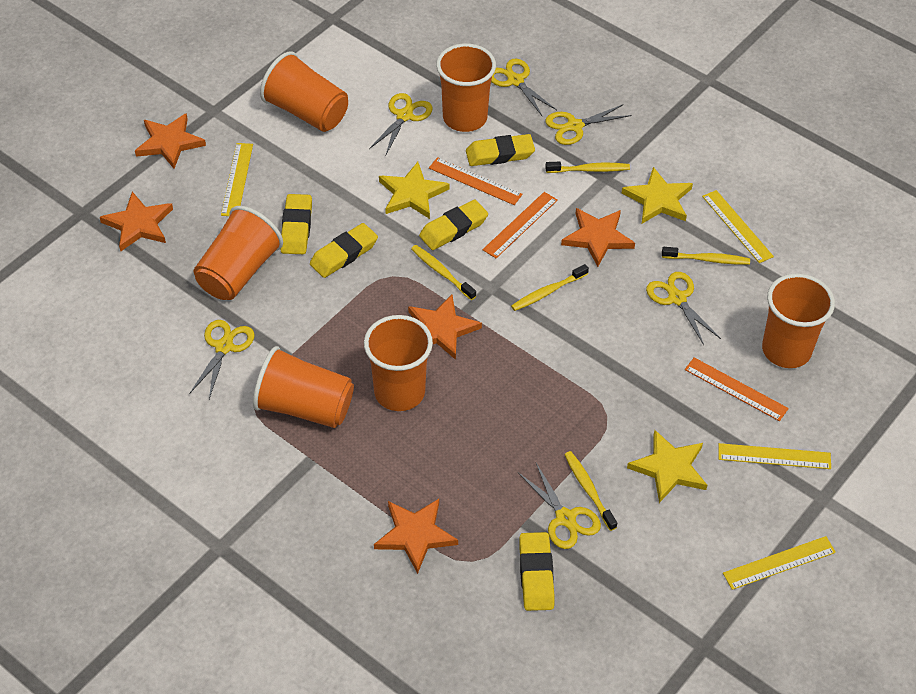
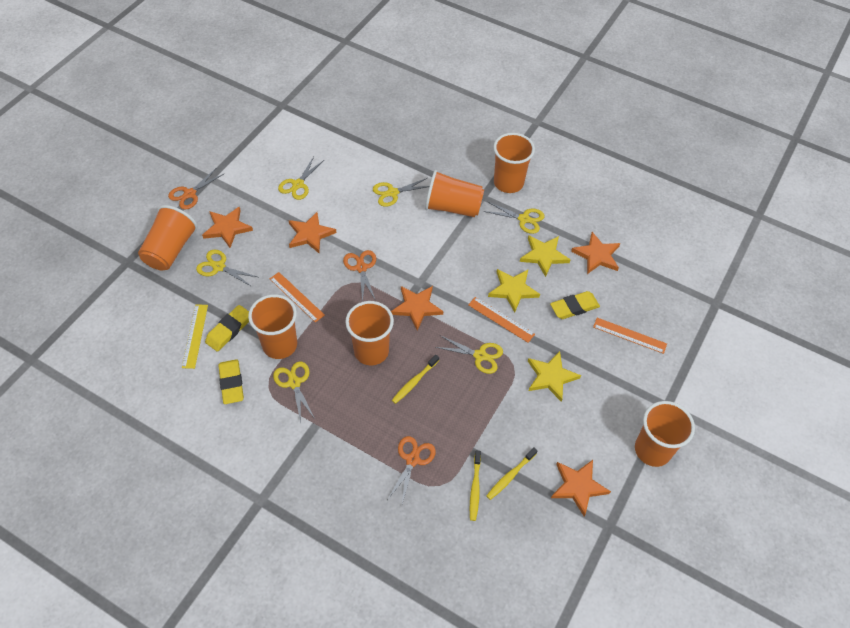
orange scissors: none = 0 -> [168,168,225,210] [343,250,376,302] [387,436,436,504] = 3
yellow eraser: [280,194,312,254] [310,223,378,278] [419,200,488,250] [466,134,535,166] [519,532,554,611] = 5 -> [205,305,249,352] [218,359,244,404] [550,291,600,319] = 3
yellow ruler: [221,143,253,216] [702,190,774,263] [719,443,831,469] [723,536,836,590] = 4 -> [182,304,208,369] = 1
yellow toothbrush: [411,245,476,300] [511,264,589,311] [545,162,630,173] [564,451,617,531] [662,247,750,265] = 5 -> [392,355,439,404] [470,451,481,521] [486,447,537,500] = 3

